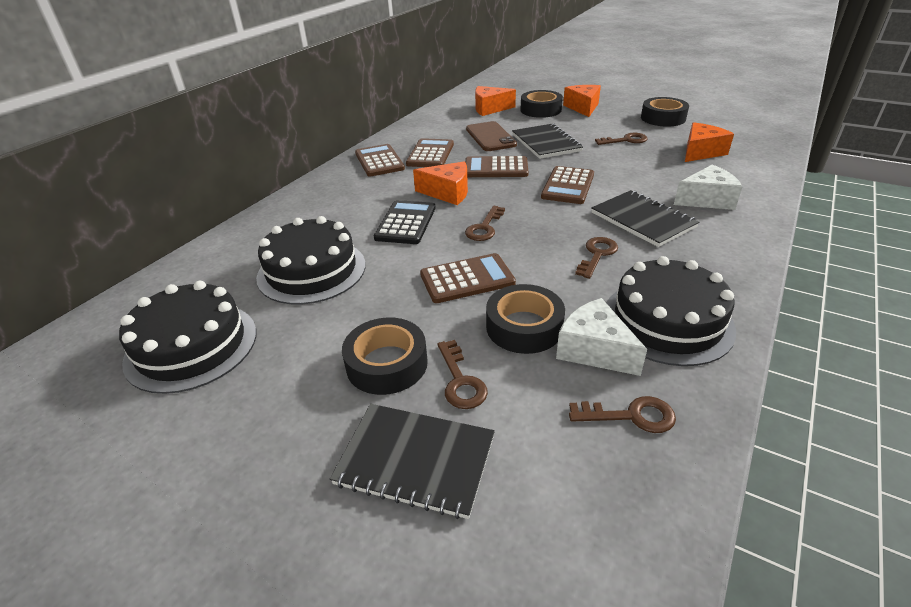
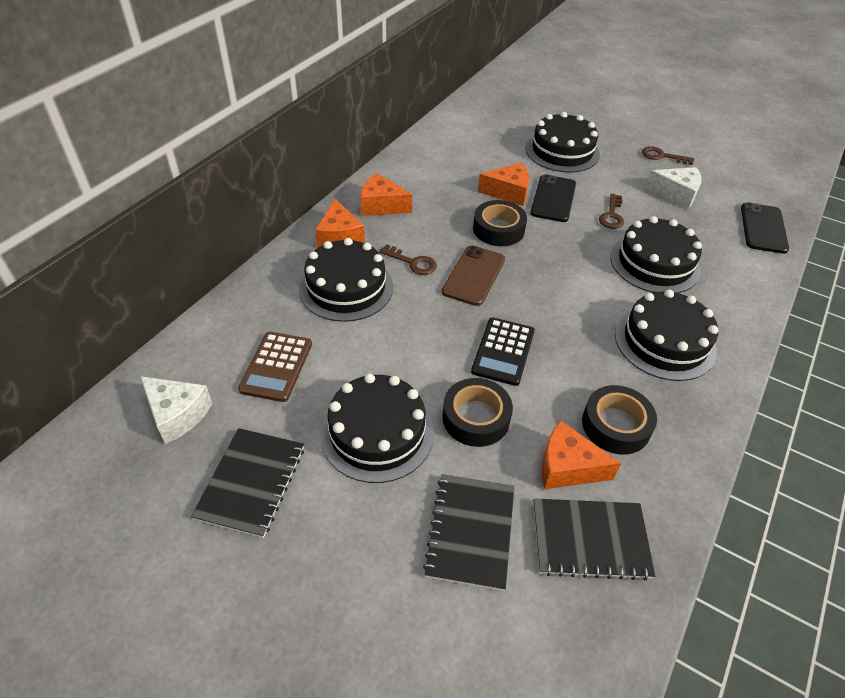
black cake: [119,281,256,394] [256,216,365,305] [606,256,736,366] = 3 -> [299,238,393,322] [320,373,434,483] [526,112,600,173] [610,216,702,293] [615,290,718,381] = 5
black phone: none = 0 -> [530,174,576,222] [741,202,789,254] = 2
black tape: [342,318,428,395] [486,284,565,354] [520,90,563,118] [641,97,689,127] = 4 -> [442,378,513,447] [473,200,527,246] [582,385,657,455] = 3
brown calculator: [355,144,405,177] [406,138,454,167] [420,253,516,303] [465,156,528,177] [541,166,594,204] = 5 -> [238,332,312,402] = 1
brown key: [437,340,488,409] [465,206,505,241] [569,396,676,433] [575,237,618,279] [595,133,648,145] = 5 -> [379,244,437,275] [599,194,624,229] [642,146,694,165] = 3

